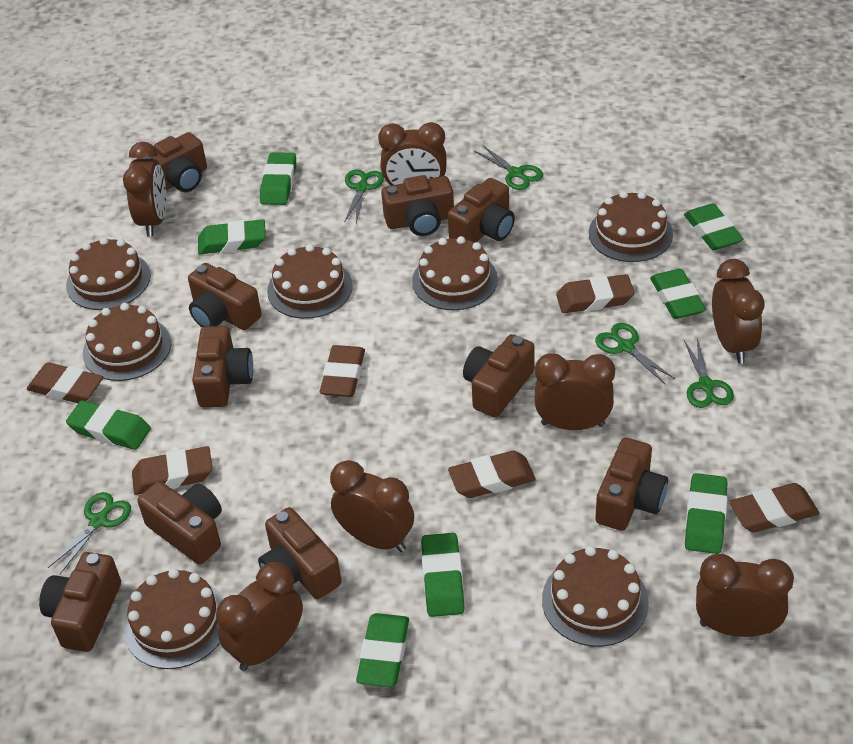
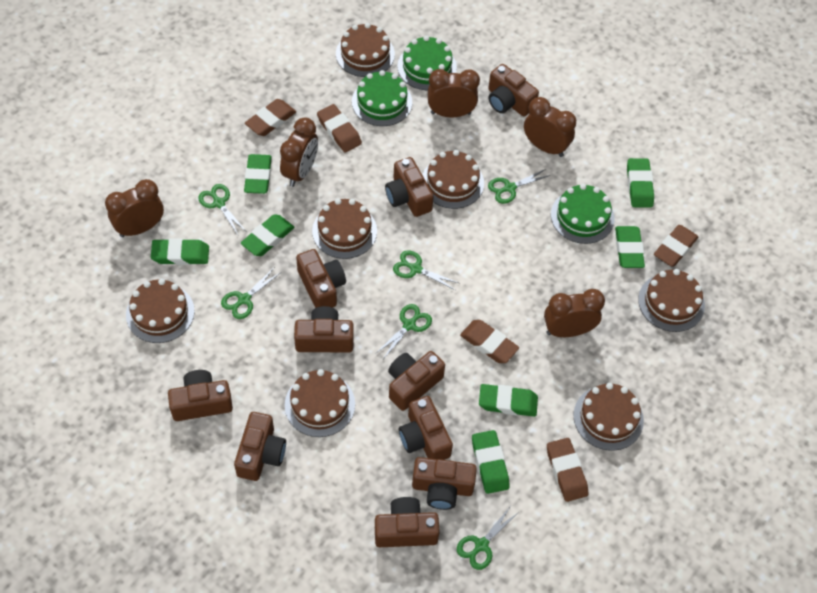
brown clock: [123,142,166,237] [216,562,303,671] [330,460,414,552] [378,122,447,186] [534,353,615,430] [696,554,794,637] [712,259,765,364] = 7 -> [105,179,164,237] [280,117,318,187] [428,69,480,117] [524,97,576,157] [544,289,605,337] = 5
brown eraser: [27,362,103,403] [132,446,212,495] [320,345,365,397] [448,451,536,498] [556,274,635,313] [729,483,819,533] = 6 -> [245,99,296,136] [317,104,362,152] [460,320,519,363] [547,438,588,502] [654,225,698,267] = 5
green cake: none = 0 -> [352,70,412,126] [397,36,457,90] [551,184,615,244] = 3
green eraser: [66,400,151,450] [198,219,266,254] [260,152,296,205] [356,613,409,687] [421,533,465,617] [650,269,706,319] [684,204,743,250] [685,473,728,554] = 8 -> [151,238,209,265] [241,214,294,256] [244,154,272,194] [472,430,510,494] [479,384,538,417] [615,226,645,268] [627,158,654,207] = 7
green scissors: [48,492,131,574] [344,169,384,223] [474,145,543,190] [595,323,675,384] [684,338,734,408] = 5 -> [198,184,247,235] [221,268,281,319] [375,304,432,359] [393,250,459,290] [457,507,519,570] [488,169,551,204] = 6

